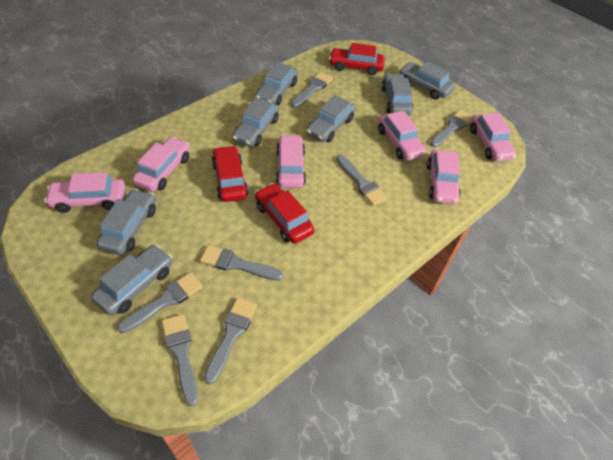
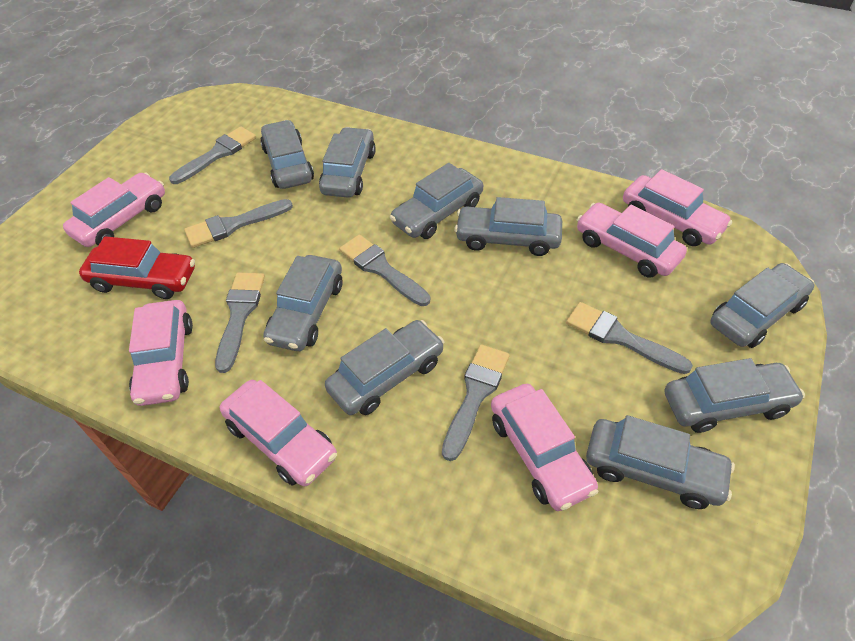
grey brush: [117,272,203,333] [162,314,198,406] [200,245,283,281] [204,297,257,384] [291,72,333,108] [336,155,388,206] [430,110,473,147] = 7 -> [169,126,256,184] [184,199,293,248] [215,273,265,373] [339,235,430,306] [442,345,509,461] [566,302,693,374] = 6
grey car: [91,244,172,316] [96,189,156,255] [232,97,279,147] [255,61,298,106] [306,95,356,142] [381,73,413,116] [399,62,455,100] = 7 -> [260,120,314,189] [263,255,343,351] [319,127,376,198] [325,320,444,415] [390,163,483,239] [454,197,562,256] [586,415,735,509] [665,358,805,433] [710,263,814,348] = 9
red car: [212,145,249,202] [255,183,314,244] [329,43,385,75] = 3 -> [79,236,195,299] = 1

